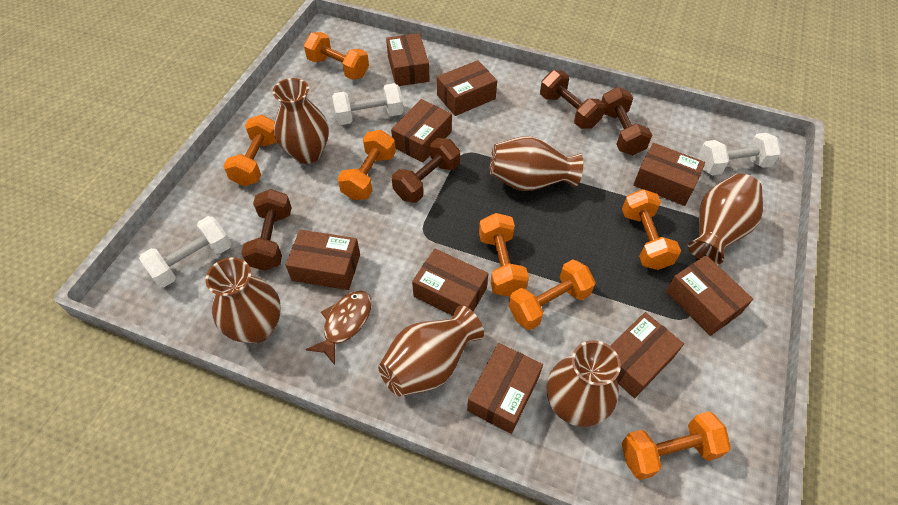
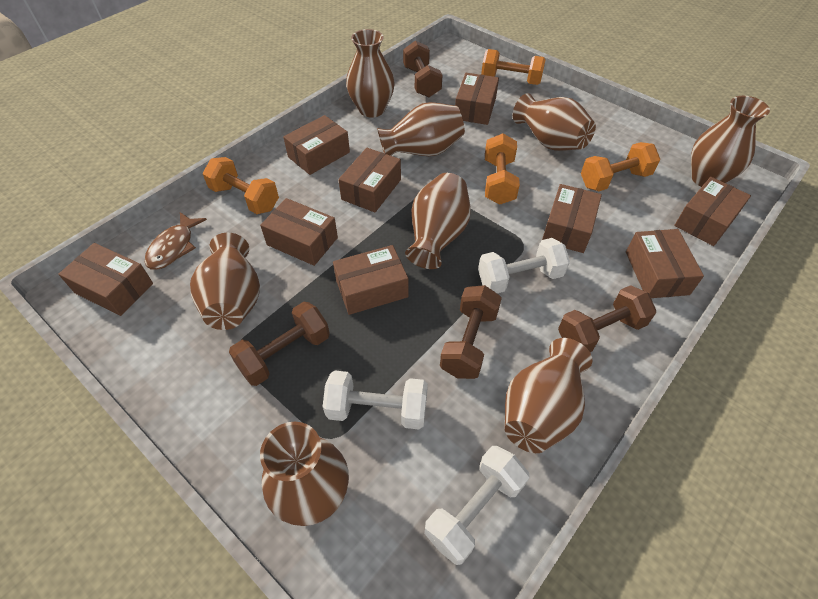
brown vase: [205,257,281,343] [273,78,329,164] [378,306,484,396] [490,136,583,191] [546,340,621,427] [688,173,763,265] = 6 -> [190,233,260,330] [260,422,349,526] [346,29,395,117] [377,102,465,156] [405,173,471,269] [505,338,593,453] [513,93,596,151] [691,96,770,187] = 8
orange dumbbell: [223,115,277,186] [304,32,369,80] [338,130,396,200] [479,213,529,297] [509,259,595,330] [621,411,731,480] [622,189,681,270] = 7 -> [203,157,279,214] [481,49,546,85] [485,133,520,204] [581,142,660,191] = 4

